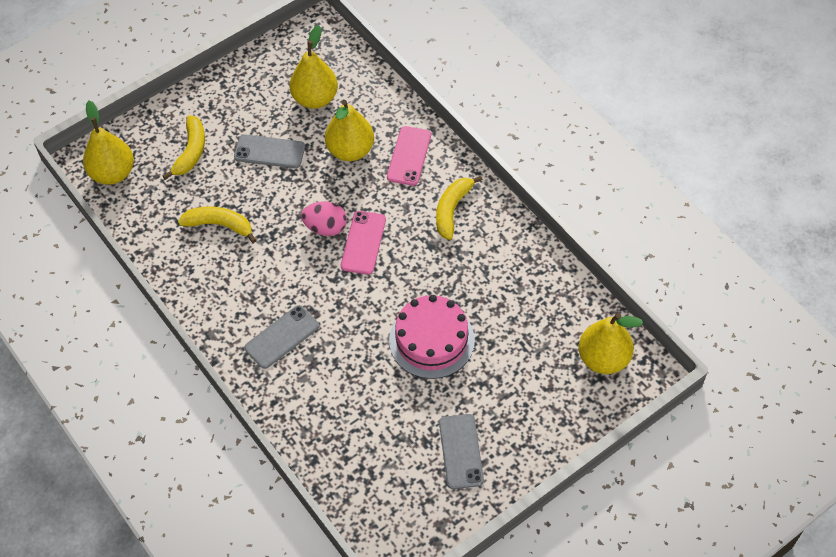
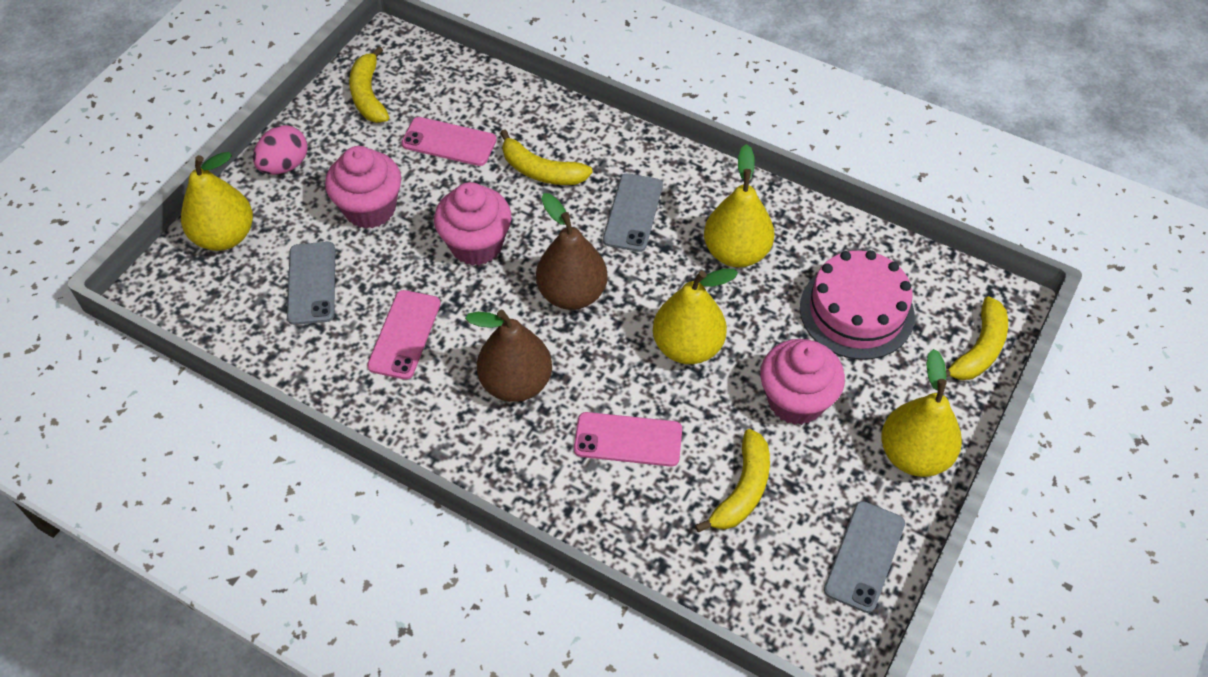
brown pear: none = 0 -> [465,310,552,402] [536,193,608,310] = 2
pink cupcake: none = 0 -> [325,146,401,229] [434,182,511,266] [760,339,845,425] = 3
pink phone: [341,211,386,275] [387,126,431,186] = 2 -> [367,290,441,380] [401,117,496,166] [574,412,682,467] = 3
yellow banana: [162,115,205,179] [178,206,256,243] [436,176,483,240] = 3 -> [349,46,389,123] [500,130,593,185] [695,429,770,532] [946,296,1008,380] = 4

